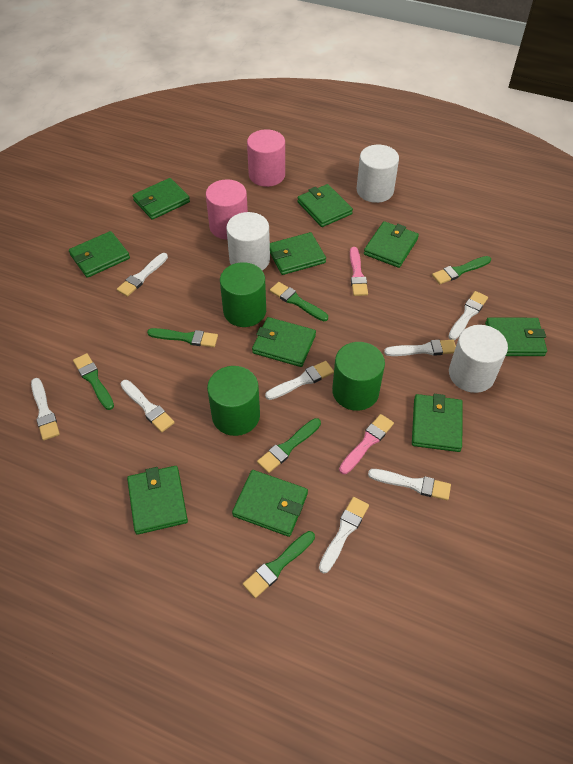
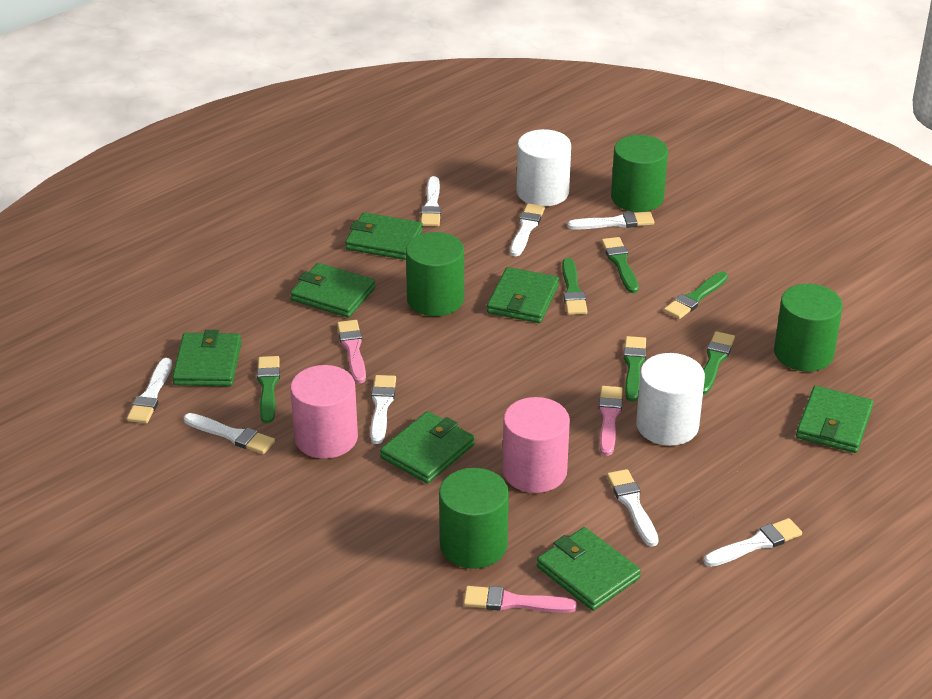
green cylinder: [207,366,260,436] [220,262,266,327] [332,342,385,411] = 3 -> [406,232,464,316] [439,468,509,569] [611,135,668,212] [774,284,843,372] = 4
green wallet: [69,231,130,278] [127,466,188,535] [133,178,190,220] [232,470,308,537] [252,317,316,367] [270,232,326,275] [297,184,353,227] [364,221,419,268] [412,394,463,452] [485,318,547,356] = 10 -> [172,330,242,386] [290,263,375,318] [345,212,423,260] [380,411,475,484] [487,267,559,323] [537,527,641,611] [796,386,874,453] = 7
pink brush: [339,414,394,474] [350,247,368,296] = 2 -> [337,320,366,383] [463,586,577,613] [599,386,623,456] = 3
white cylinder: [226,212,270,271] [357,145,399,203] [449,325,508,393] = 3 -> [516,129,571,206] [636,353,705,446] = 2

